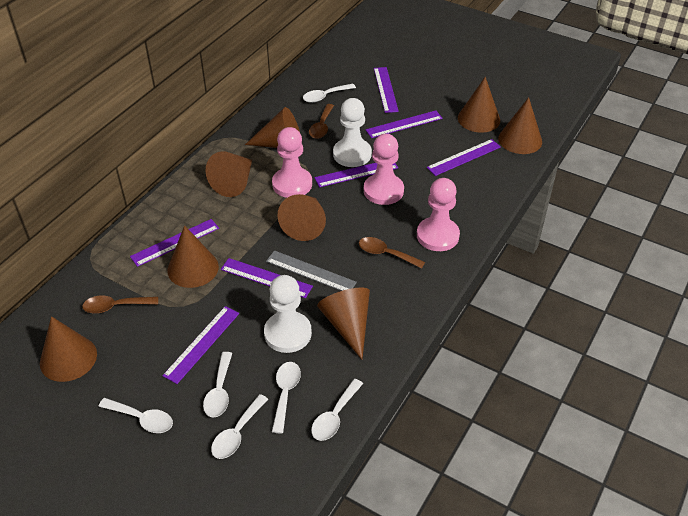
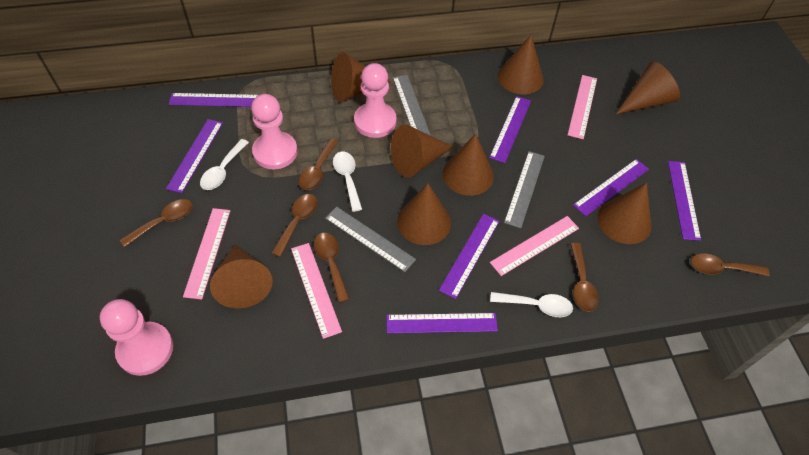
brown spoon: [82,295,158,314] [309,104,334,139] [359,237,425,269] = 3 -> [120,199,193,247] [271,194,318,257] [299,138,339,190] [314,233,349,303] [570,243,599,312] [691,254,769,276] = 6
grey ruler: [266,250,357,291] = 1 -> [325,207,416,272] [393,75,431,136] [504,151,545,228] = 3
pink ruler: none = 0 -> [183,208,230,300] [291,243,342,339] [490,216,579,276] [568,75,597,139] = 4
white pawn: [264,275,312,353] [333,98,372,167] = 2 -> none = 0
white spoon: [98,398,173,433] [203,352,232,417] [211,394,268,459] [272,362,301,434] [303,84,356,103] [311,379,363,441] = 6 -> [200,139,249,190] [333,152,362,212] [490,292,573,317] = 3

